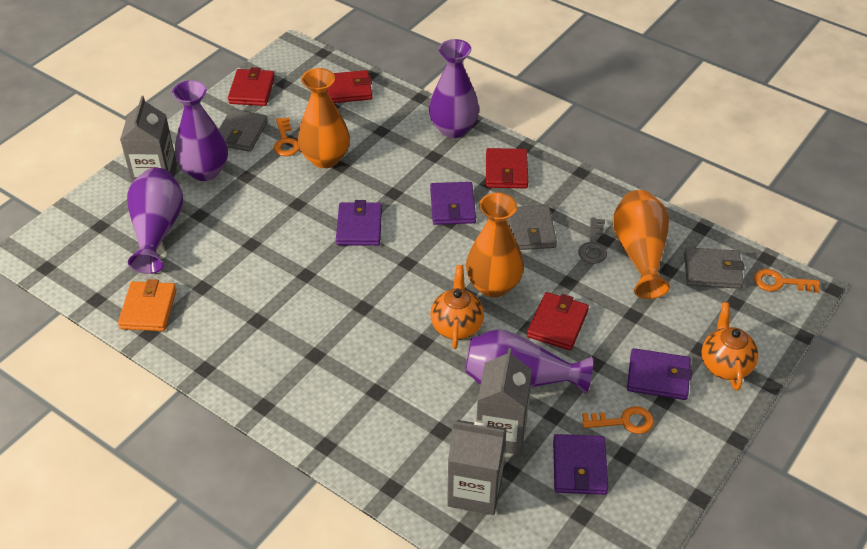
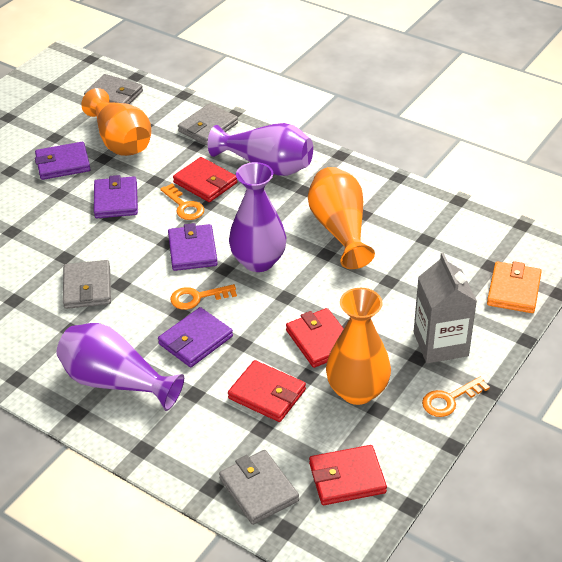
grey carton: [120,96,177,182] [447,420,507,515] [477,348,532,455] = 3 -> [414,253,477,363] = 1
grey key: [578,218,607,264] = 1 -> none = 0
grey wallet: [219,109,268,152] [508,205,557,250] [684,247,745,289] = 3 -> [63,260,111,309] [84,74,143,104] [178,103,238,145] [219,450,299,525] = 4
orange teapot: [430,265,484,349] [702,303,758,390] = 2 -> none = 0
purple vase: [127,168,183,274] [172,80,228,181] [429,39,479,138] [465,330,593,394] = 4 -> [56,323,184,411] [208,123,313,176] [229,162,286,272] = 3

